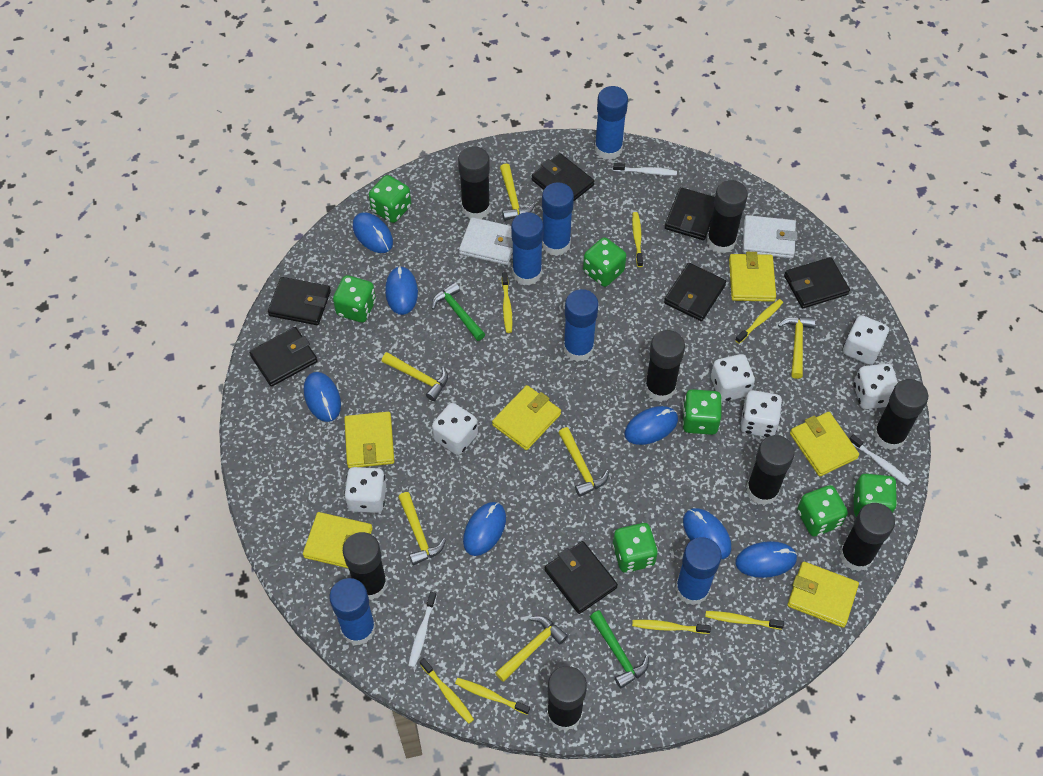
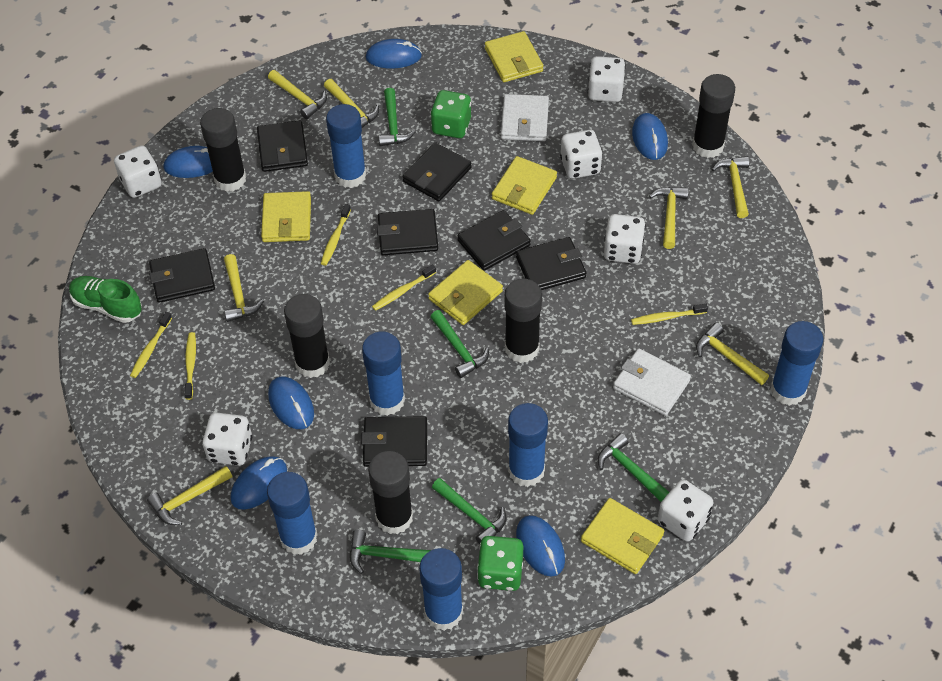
black glue stick: [343,532,387,600] [458,146,491,219] [547,666,587,731] [645,330,685,402] [707,180,748,254] [746,435,795,505] [839,503,895,572] [874,379,928,450] = 8 -> [200,108,246,192] [284,294,330,378] [368,451,413,534] [504,279,542,363] [692,74,735,158] = 5
blue mouse: [304,372,341,422] [353,212,393,253] [385,266,418,315] [463,502,506,556] [624,406,678,445] [683,508,731,559] [735,541,797,578] = 7 -> [163,146,213,178] [231,456,287,510] [268,376,314,429] [366,39,422,68] [516,515,565,577] [632,113,668,160] = 6
green dice: [333,275,376,322] [369,175,411,223] [583,237,626,287] [612,523,658,573] [682,389,722,435] [797,485,848,537] [853,474,897,517] = 7 -> [431,90,471,138] [477,536,523,591] = 2
green hammer: [432,282,485,341] [590,610,649,689] = 2 -> [350,530,431,574] [379,88,415,146] [430,310,489,378] [432,478,506,544] [598,433,669,502] = 5
green shoe: none = 0 -> [69,276,142,323] = 1
white toothbrush: [408,592,437,668] [613,163,677,175] [849,434,911,486] = 3 -> none = 0
yellow hammer: [382,352,448,401] [398,492,446,565] [495,616,568,682] [500,163,535,221] [558,427,609,497] [778,317,816,379] = 6 -> [147,466,232,525] [224,254,264,322] [268,70,327,119] [324,79,379,128] [649,187,689,249] [696,323,769,385] [712,156,749,218] = 7
yellow toothbrush: [420,658,474,724] [455,678,530,715] [502,272,512,333] [632,212,643,267] [632,620,711,634] [705,611,784,630] [735,299,783,344] = 7 -> [130,312,172,378] [185,332,196,400] [321,204,351,265] [372,265,436,311] [631,304,708,325] = 5
yellow wallet: [303,512,373,568] [344,412,394,468] [492,385,561,450] [729,252,776,302] [788,562,859,628] [790,412,859,476] = 6 -> [261,191,311,242] [428,260,503,325] [485,31,543,82] [492,156,557,215] [581,498,664,574] = 5

